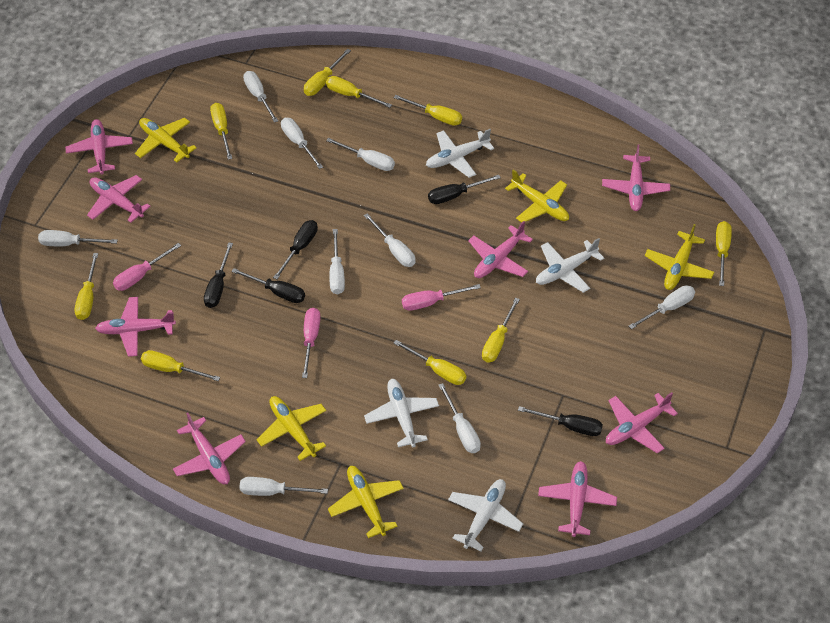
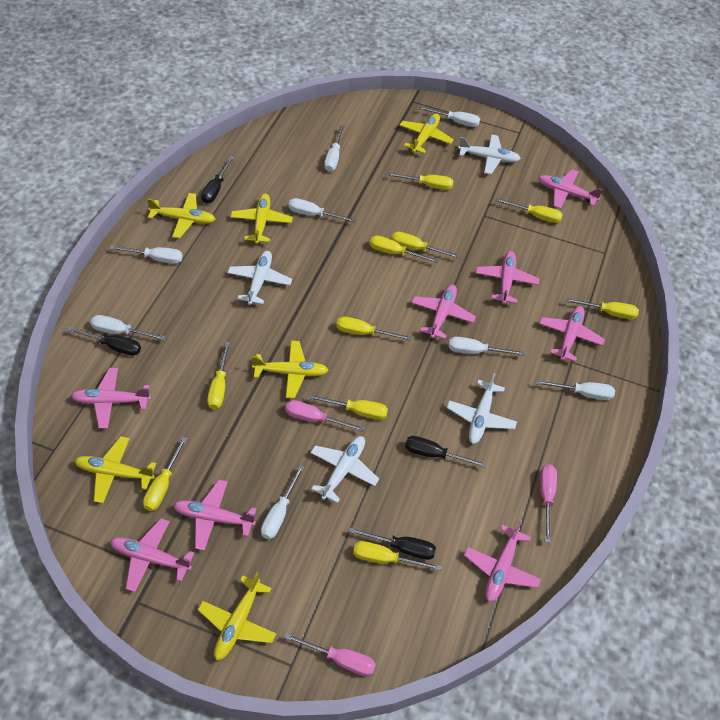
black screwdriver: [204,242,233,308] [231,268,305,303] [273,220,318,279] [428,175,501,204] [518,406,603,436] = 5 -> [67,327,141,356] [201,156,234,204] [349,527,436,560] [405,436,487,468] = 4
white screwdriver: [38,230,118,246] [239,477,328,496] [243,71,278,123] [281,118,323,169] [326,138,395,171] [329,229,345,294] [364,213,415,267] [439,383,481,453] [629,285,695,329] = 9 -> [90,315,166,340] [110,246,183,264] [261,465,304,539] [289,198,356,222] [324,125,344,171] [418,106,480,127] [449,337,525,356] [536,380,615,400] = 8
yellow plane: [135,118,197,163] [256,396,326,461] [328,466,404,538] [505,169,569,223] [645,224,714,290] = 5 -> [74,436,156,503] [147,193,216,238] [198,572,276,661] [230,193,293,244] [252,341,329,398] [399,114,454,154] = 6
yellow screwdriver: [75,253,98,320] [141,350,220,381] [210,103,232,160] [304,49,351,96] [326,76,392,108] [394,95,462,126] [394,340,466,385] [482,298,520,362] [716,221,732,286] = 9 -> [143,437,187,511] [207,342,230,409] [308,394,388,420] [336,317,411,341] [353,541,442,571] [370,235,438,263] [387,172,453,190] [391,232,460,258] [496,198,563,223] [565,298,639,319] = 10

